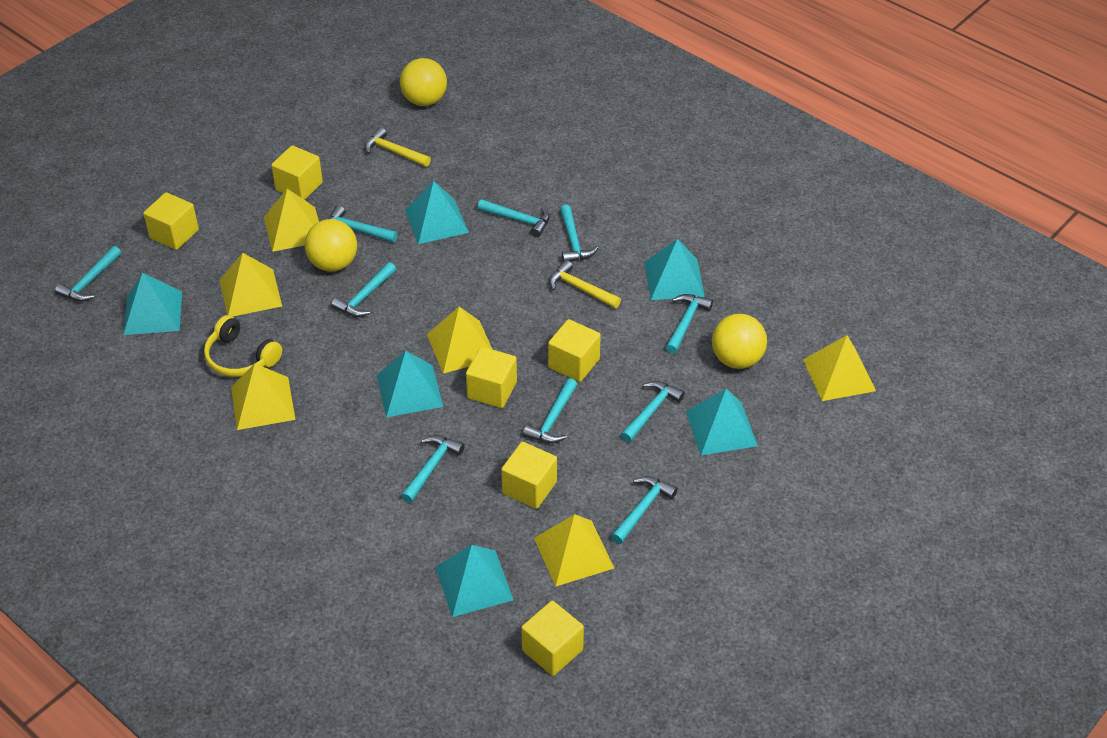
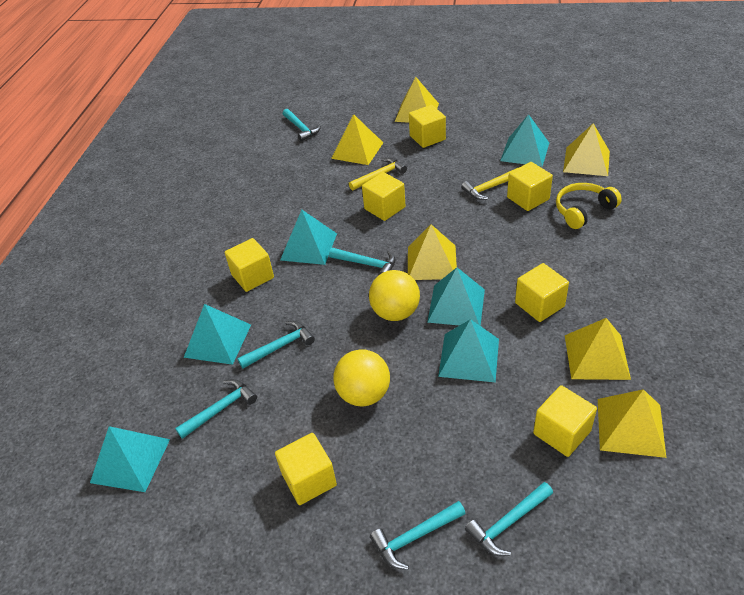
turquoise hammer: [55,246,121,302] [328,205,398,243] [331,262,396,317] [401,435,465,503] [478,199,550,237] [523,378,578,443] [560,205,598,262] [611,476,678,544] [621,381,685,442] [666,294,713,354] = 10 -> [175,379,257,439] [237,321,315,368] [283,109,321,141] [329,248,396,275] [370,501,466,570] [465,482,553,556] = 6
yellow ball: [305,219,357,271] [400,58,447,106] [712,314,767,369] = 3 -> [333,349,390,407] [369,270,420,321] = 2
yellow cube: [143,192,199,250] [271,145,323,200] [466,347,517,408] [501,442,557,509] [521,601,584,676] [548,319,601,382] = 6 -> [225,238,274,292] [275,433,337,505] [362,172,405,221] [409,105,446,148] [507,162,553,211] [515,263,569,322] [533,385,597,457] = 7

